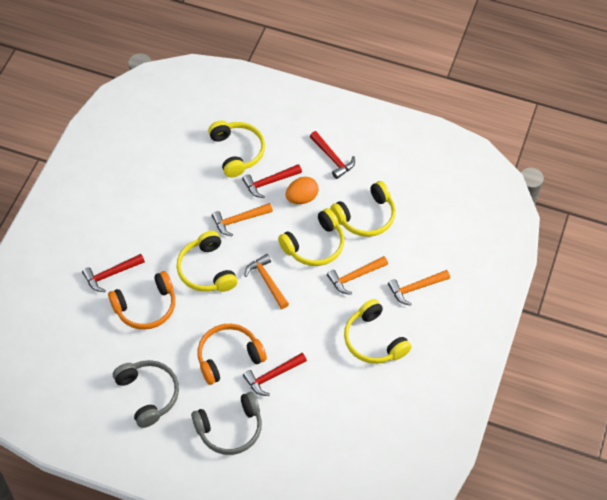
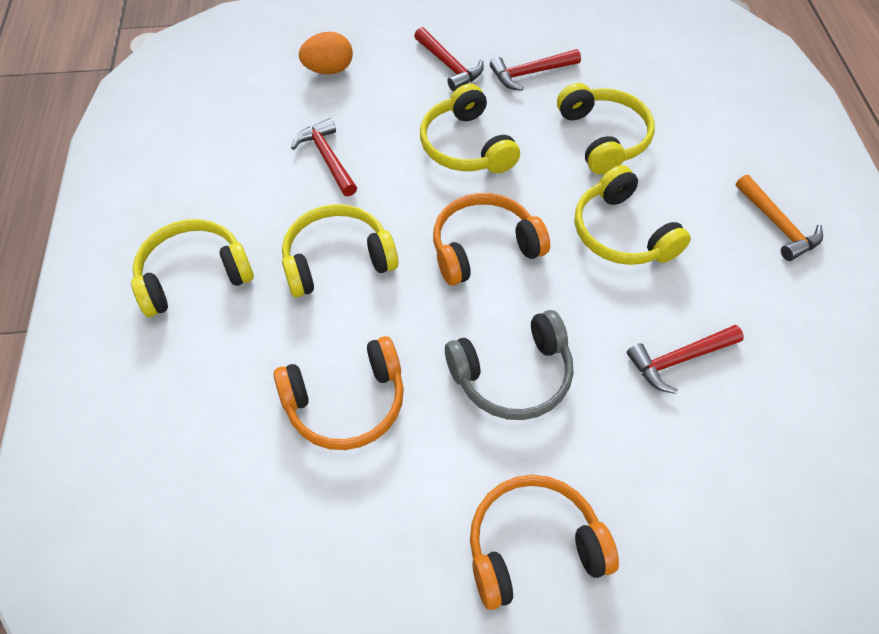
grey headphones: [113,360,179,428] [191,392,262,455] = 2 -> [445,310,573,420] = 1
orange hammer: [212,203,273,236] [244,254,289,309] [327,256,388,295] [388,270,450,306] = 4 -> [736,175,823,261] = 1
orange headphones: [108,271,175,330] [197,324,267,385] = 2 -> [274,336,404,450] [433,193,550,286] [470,475,619,610] = 3

